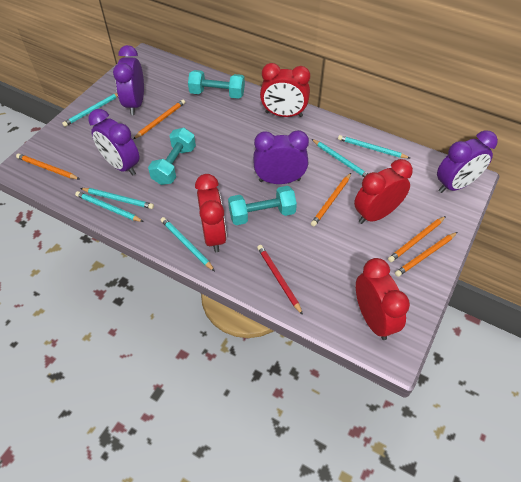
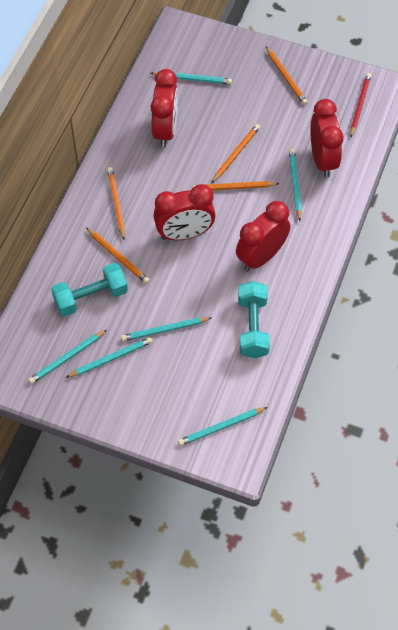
purple clock: [88,109,139,176] [113,45,144,115] [253,130,309,184] [437,130,498,193] = 4 -> none = 0
turquoise dumbbell: [148,128,196,185] [188,70,245,99] [228,186,297,225] = 3 -> [51,263,128,316] [238,281,270,358] = 2

